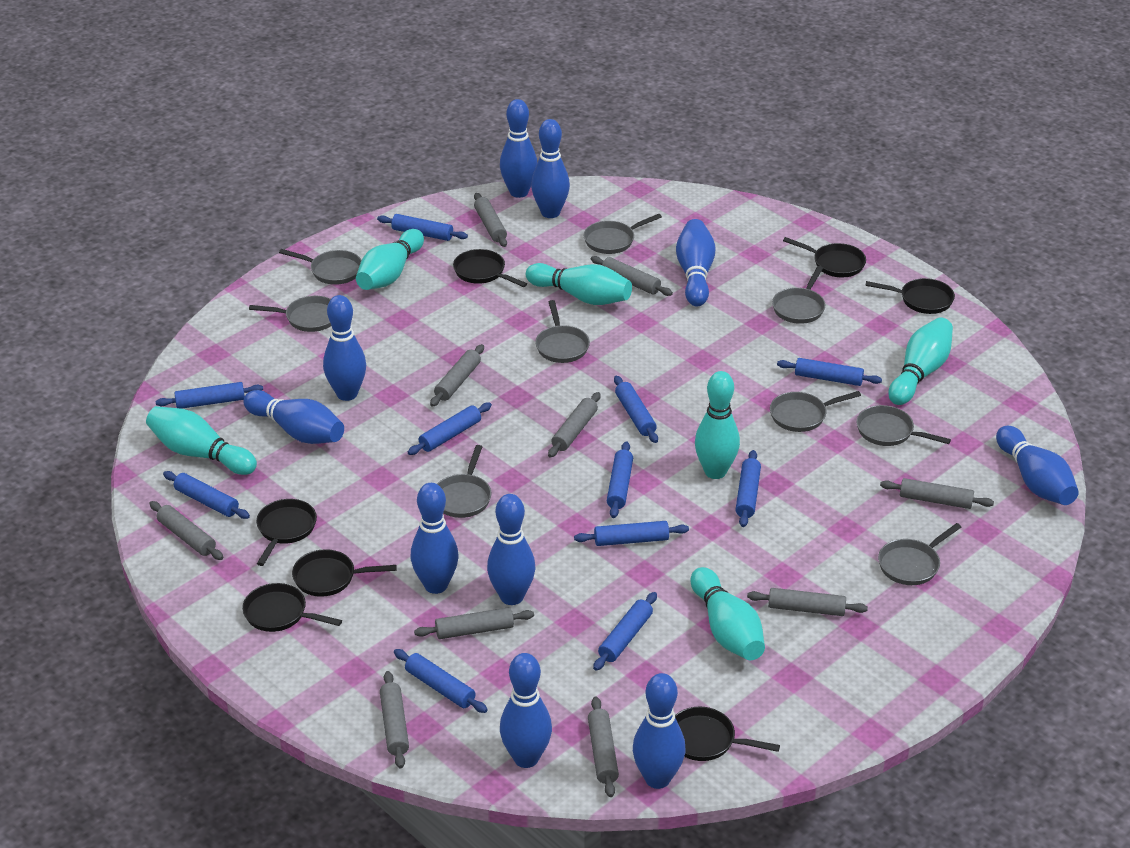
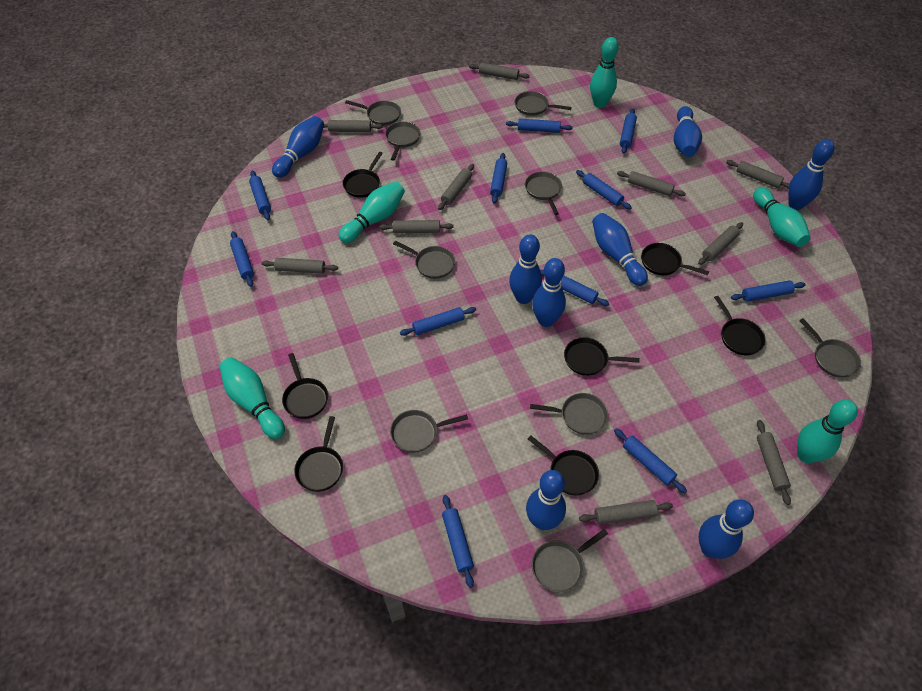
blue bowling pin: [243,390,344,444] [323,295,366,401] [411,483,459,594] [487,494,535,605] [500,99,537,198] [500,653,552,768] [531,119,570,218] [633,673,685,789] [676,219,716,307] [996,426,1079,505] = 10 -> [272,116,324,178] [509,234,542,304] [526,470,566,530] [532,258,566,327] [592,213,648,286] [674,106,702,157] [699,499,754,559] [788,139,835,210] = 8
turquoise bowling pin: [146,406,257,475] [356,229,424,290] [526,263,632,305] [690,567,765,660] [695,371,740,479] [888,317,953,405] = 6 -> [219,357,285,439] [339,182,405,243] [590,37,619,108] [753,187,811,247] [797,400,858,463] = 5

